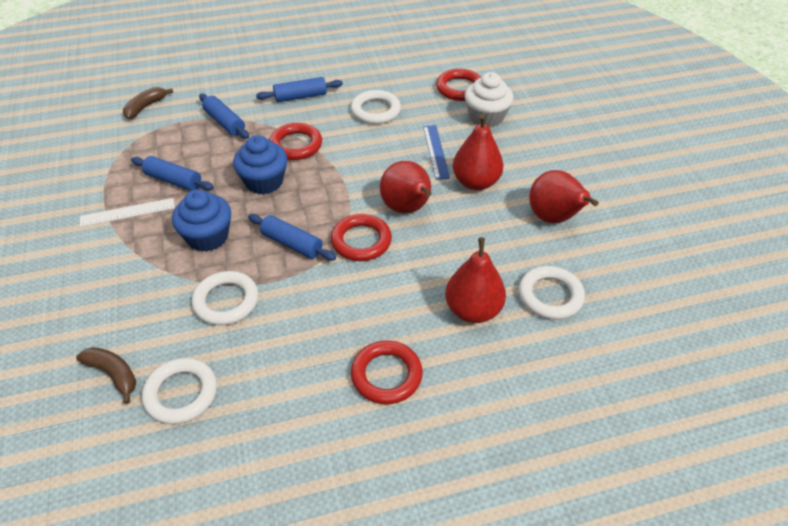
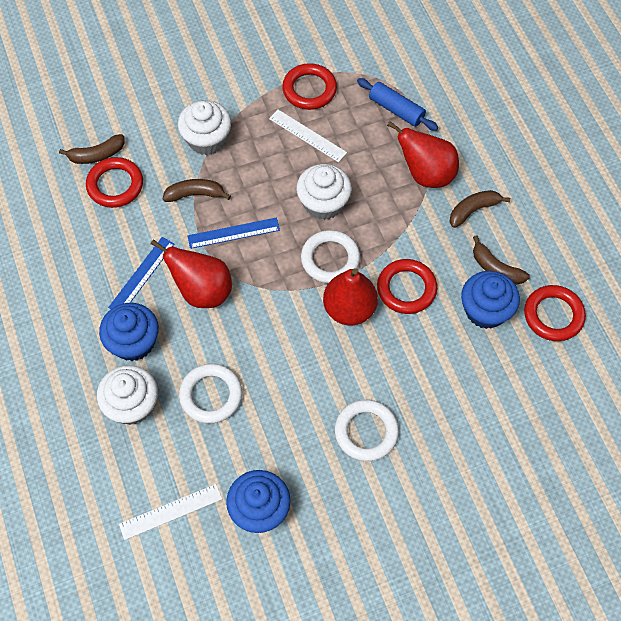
blue cupcake: [172,189,231,252] [233,135,287,195] = 2 -> [99,303,159,361] [226,470,291,533] [461,271,520,329] = 3
blue rolling pin: [131,156,214,191] [199,93,249,139] [248,214,336,261] [256,77,343,102] = 4 -> [357,78,438,131] = 1
blue ruler: [423,125,450,180] = 1 -> [108,237,174,309] [188,217,280,249] = 2
brown banana: [76,347,136,404] [123,87,173,119] = 2 -> [59,134,125,164] [163,179,231,202] [450,190,510,228] [473,235,530,285] = 4
red pear: [380,161,431,213] [445,237,506,323] [453,114,504,190] [529,170,599,223] = 4 -> [151,239,232,308] [323,268,378,325] [387,121,459,188] = 3
white cupcake: [465,72,513,128] = 1 -> [97,365,158,425] [178,100,231,155] [296,164,352,220] = 3
white ring: [142,358,217,424] [192,271,259,325] [351,90,401,124] [519,266,585,320] = 4 -> [179,364,242,424] [301,230,360,283] [335,400,399,461] = 3
white ruler: [80,198,175,227] = 1 -> [119,484,222,540] [269,110,347,162] = 2

